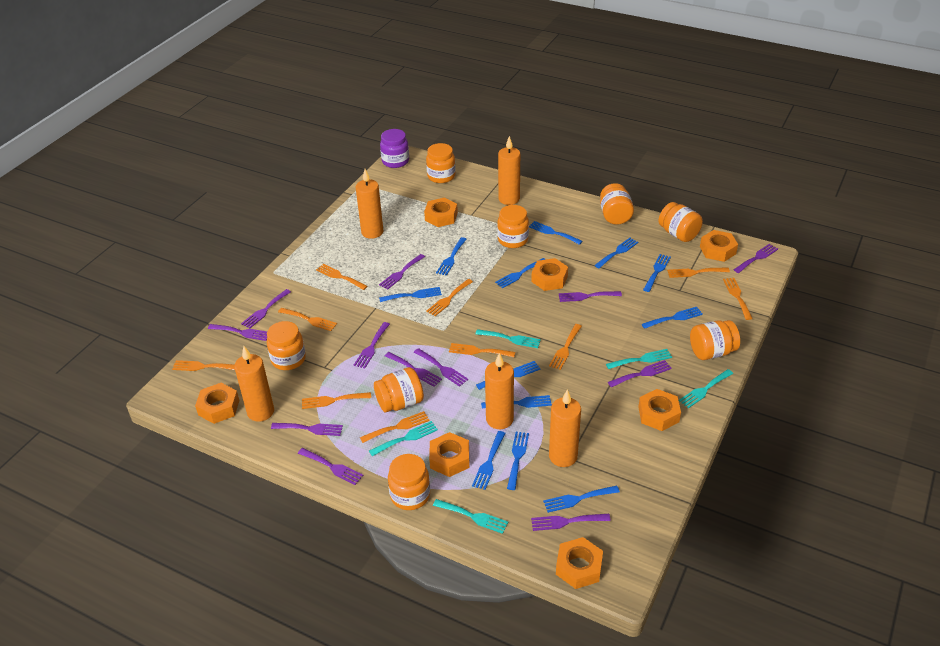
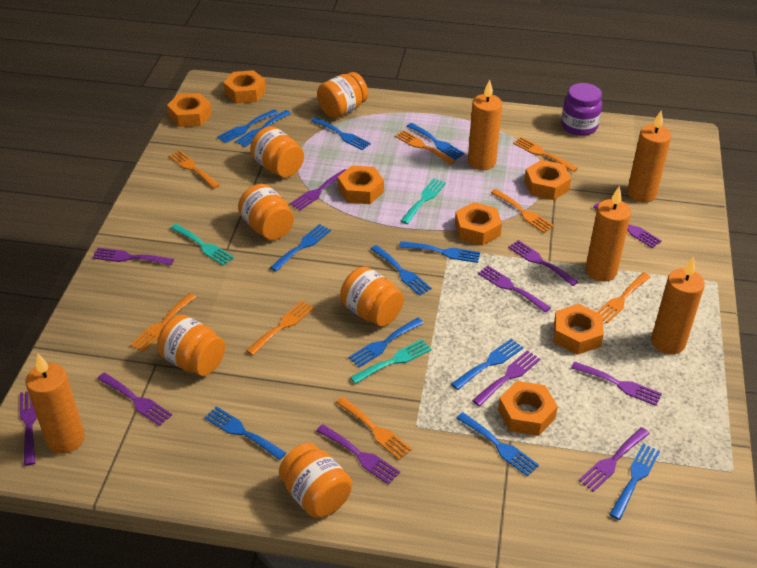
orange fork: [172,360,235,371] [278,308,337,331] [302,392,371,409] [316,264,368,290] [360,411,430,443] [426,279,473,316] [449,343,515,357] [549,324,582,370] [667,268,730,278] [723,278,753,320] = 10 -> [130,293,196,352] [169,150,220,189] [246,301,314,355] [336,397,412,460] [395,130,455,165] [491,189,554,233] [513,137,578,172] [597,272,651,323] = 8
orange jar: [267,321,306,370] [374,367,424,412] [388,454,430,510] [426,143,456,183] [497,205,529,248] [600,183,634,225] [658,202,703,242] [690,320,740,360] = 8 -> [157,315,225,376] [238,184,294,240] [250,126,304,177] [279,443,352,518] [317,72,368,118] [340,266,404,327] = 6
purple fork: [208,324,267,341] [241,289,291,329] [271,423,343,436] [298,448,363,485] [354,322,390,369] [379,254,425,290] [385,352,442,387] [414,348,468,387] [531,514,611,531] [559,291,622,302] [608,360,672,387] [734,244,778,273] = 12 -> [20,391,37,466] [92,248,174,265] [97,373,172,426] [290,169,346,210] [316,424,400,484] [472,350,540,406] [478,266,551,313] [508,240,578,286] [571,361,662,406] [579,427,650,492] [593,203,662,248] = 11
turquoise fork: [369,421,438,456] [433,499,508,534] [476,329,541,348] [606,349,672,369] [679,369,733,408] = 5 -> [170,224,234,266] [350,339,432,384] [401,178,446,224] = 3

